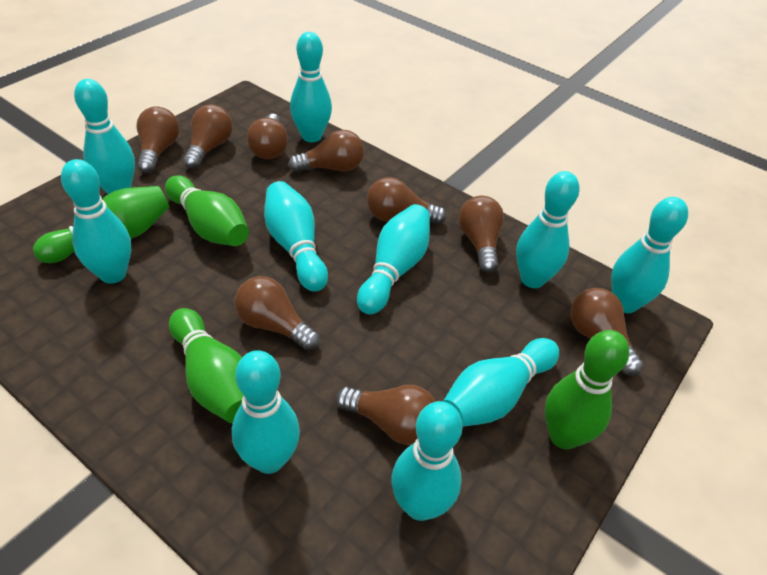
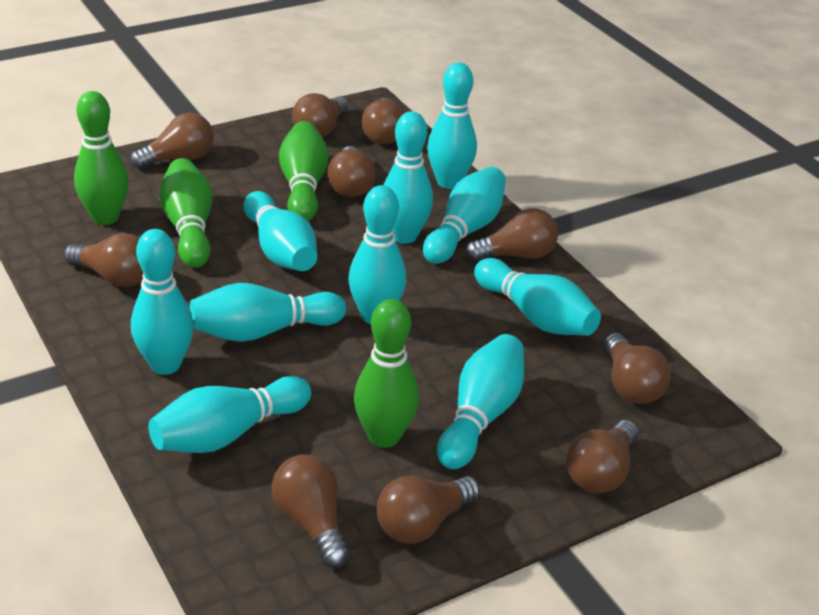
brown light bulb: [137,106,180,173] [183,104,233,169] [235,276,320,351] [247,114,288,159] [288,130,364,172] [336,385,436,445] [367,177,447,225] [459,196,504,273] [570,288,644,376] = 9 -> [64,233,143,287] [130,113,214,169] [272,455,349,568] [292,93,348,137] [327,146,375,197] [362,98,405,144] [377,476,480,544] [465,208,558,262] [566,420,638,493] [604,333,671,404] = 10

